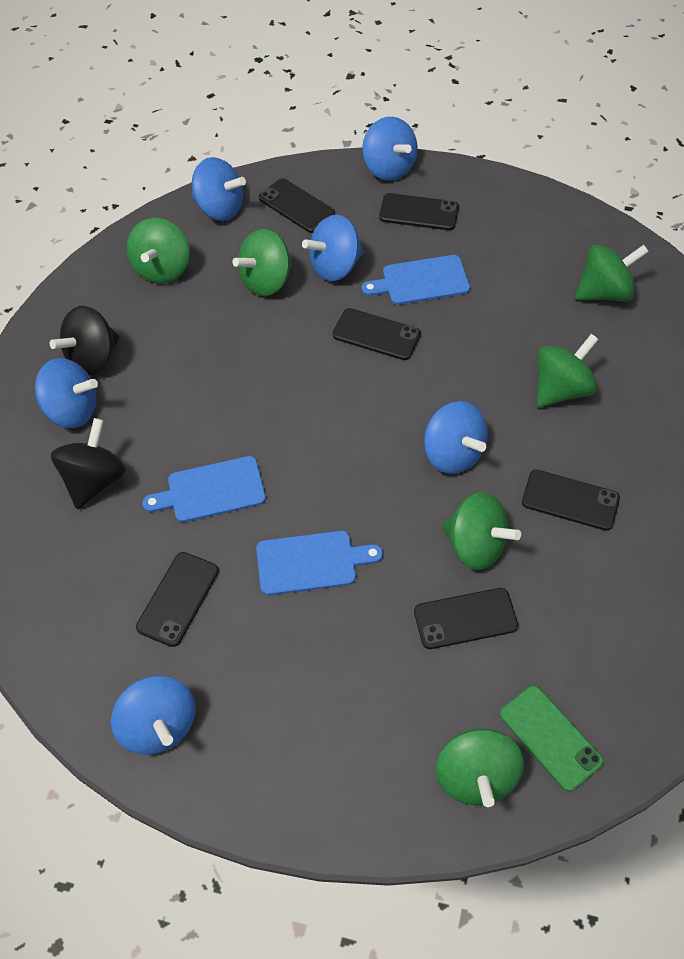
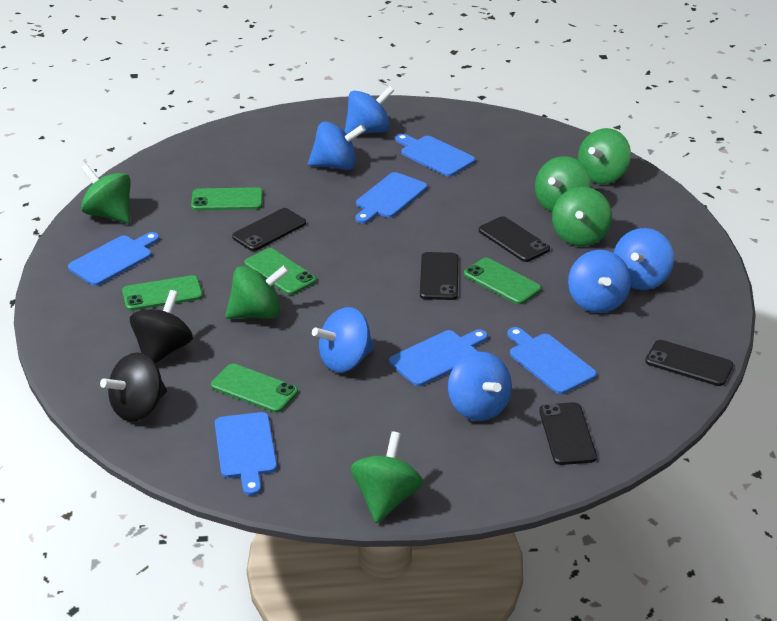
black phone: [136,552,219,647] [259,178,335,233] [333,308,421,360] [379,193,459,230] [414,588,518,649] [522,470,620,531] = 6 -> [232,208,306,251] [420,252,458,300] [479,216,550,262] [539,402,597,465] [645,340,733,386] = 5
blue cutting board: [142,456,266,522] [256,531,383,595] [362,255,470,305] = 3 -> [68,232,159,286] [215,412,277,496] [356,172,427,223] [389,330,488,386] [395,134,475,177] [507,327,597,394] = 6
green phone: [500,685,604,792] = 1 -> [122,275,203,311] [191,187,263,211] [211,363,298,413] [244,248,316,295] [464,258,541,305] = 5

